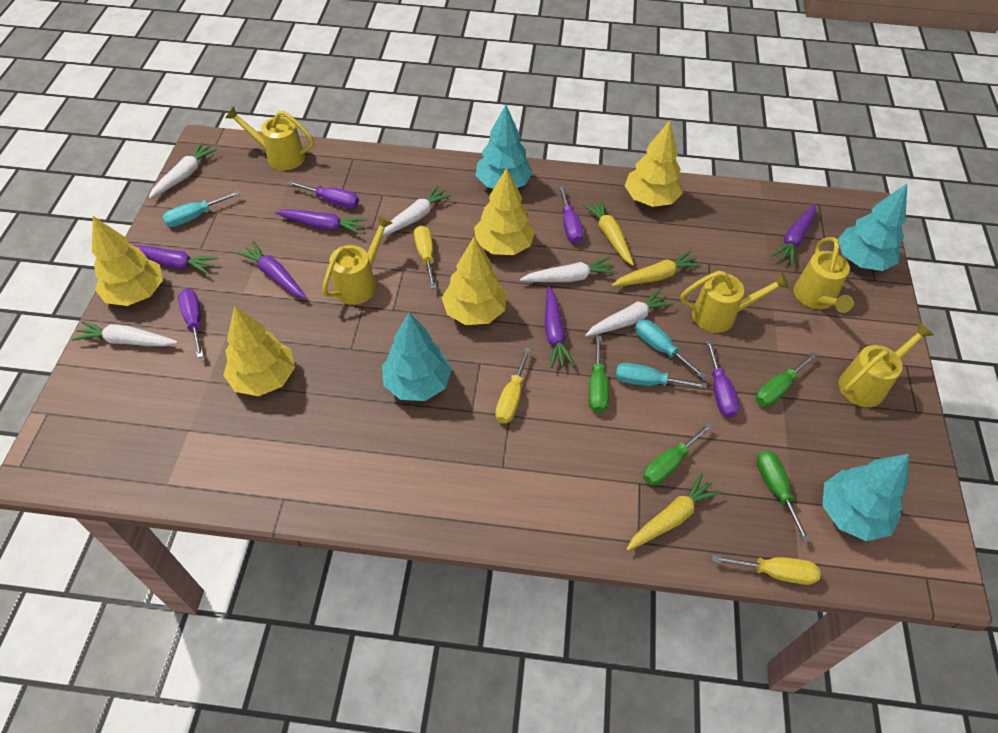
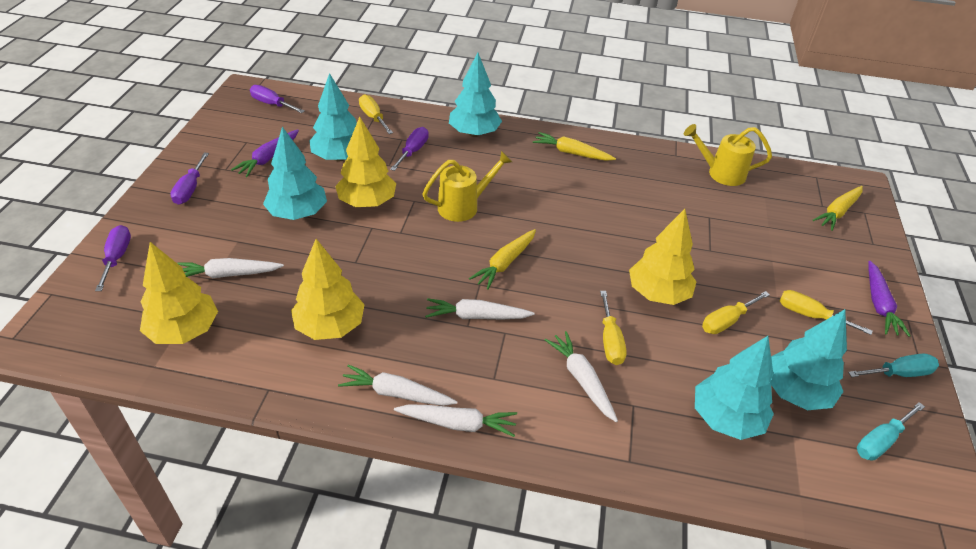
green screwdriver: [589,335,609,413] [643,422,713,485] [756,352,817,407] [757,450,810,542] = 4 -> none = 0
purple carrot: [132,245,218,274] [236,241,307,299] [275,209,367,235] [545,286,575,368] [772,204,816,265] = 5 -> [231,129,299,177] [868,261,911,337] = 2
turquoise screwdriver: [163,191,240,227] [616,363,707,389] [635,319,707,379] = 3 -> [848,354,939,377] [857,402,925,461] = 2
turquoise tree: [382,312,452,401] [476,105,533,189] [822,454,909,541] [838,184,907,271] = 4 -> [263,127,327,220] [310,73,357,161] [449,52,502,137] [695,336,774,440] [770,309,847,410] = 5
yellow screwdriver: [414,225,437,289] [495,347,531,423] [712,555,820,585] = 3 -> [359,94,393,134] [600,291,627,365] [702,291,770,334] [780,290,873,335] = 4
yellow tree: [92,216,163,306] [223,306,295,396] [442,237,506,325] [474,168,535,255] [625,120,683,207] = 5 -> [140,242,218,344] [291,239,365,340] [335,117,396,207] [629,209,697,305] = 4
yellow watering can: [225,106,314,170] [322,215,392,305] [680,271,790,333] [794,237,854,313] [838,322,934,407] = 5 -> [422,151,512,222] [684,124,772,186] = 2

